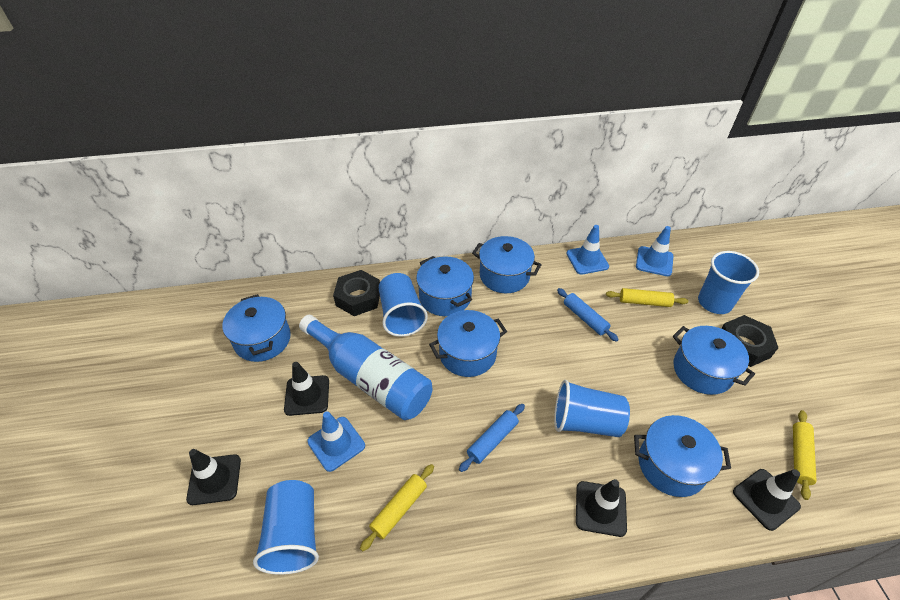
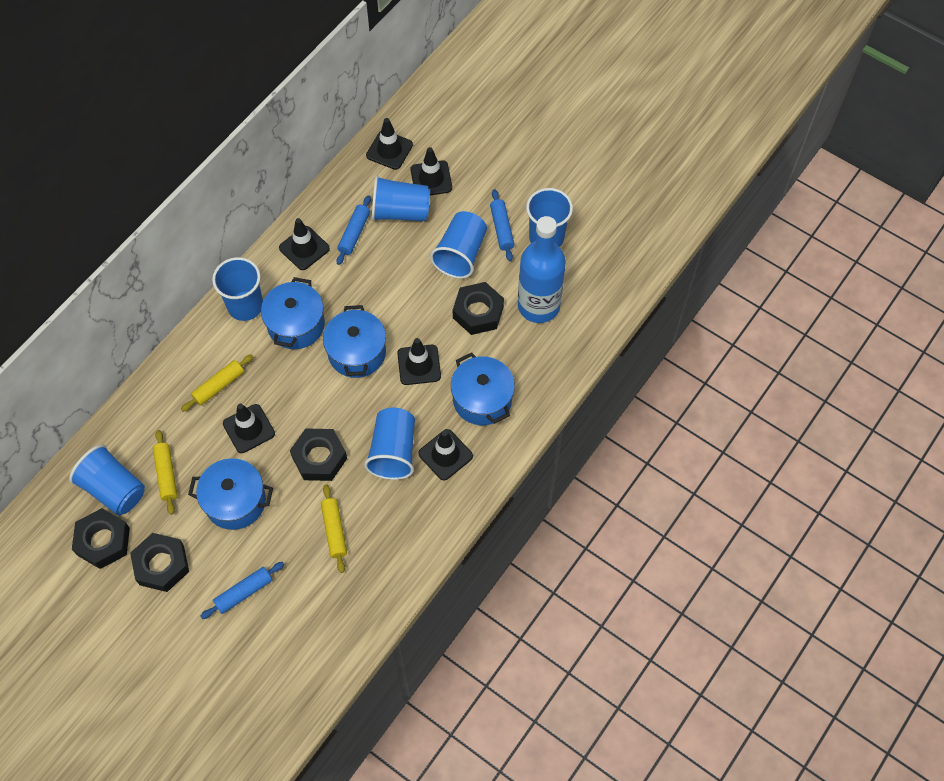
black nut: [333,270,380,316] [721,315,778,367] = 2 -> [72,508,130,569] [130,533,189,592] [290,429,347,481] [453,282,504,335] = 4
black traffic cone: [186,449,241,505] [284,362,329,416] [576,479,627,537] [733,469,801,531] = 4 -> [223,404,275,453] [279,218,330,270] [366,118,413,170] [397,338,441,385] [411,147,452,195] [418,429,473,481] = 6
blue cup: [253,480,319,575] [379,273,428,337] [554,380,630,437] [698,251,759,314] = 4 -> [69,445,145,515] [212,257,263,321] [364,408,415,480] [372,176,430,221] [430,211,487,279] [526,188,573,247] = 6
blue pot: [222,294,291,362] [416,256,474,316] [429,310,507,377] [472,236,542,293] [634,415,731,497] [673,326,755,395] = 6 -> [188,458,273,530] [261,277,325,349] [323,305,386,378] [451,352,515,425] = 4
blue rolling pin: [459,404,525,472] [557,288,619,342] = 2 -> [200,562,284,619] [336,195,371,265] [490,189,514,261] = 3
blue traffic cone: [307,411,365,472] [566,225,609,274] [636,226,673,276] = 3 -> none = 0

